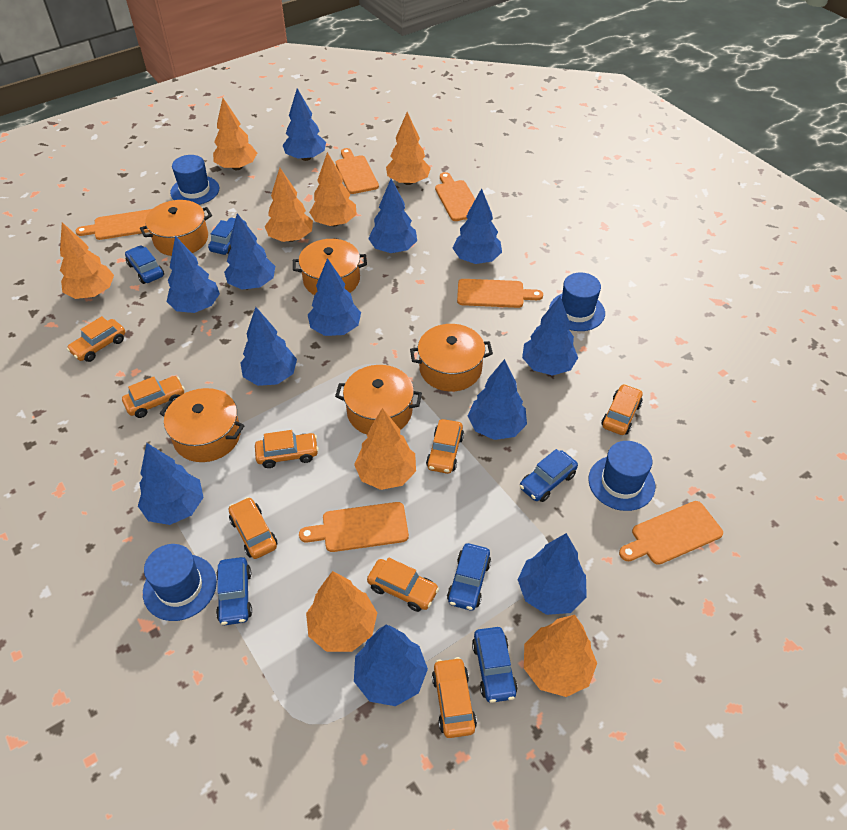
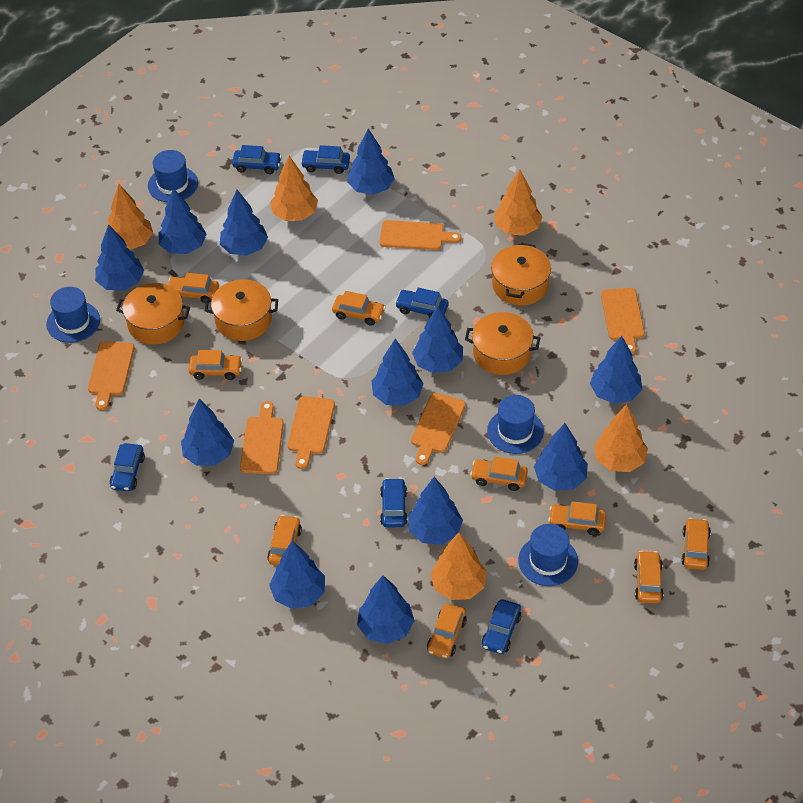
orange car: [67,316,125,362] [122,376,185,418] [229,497,277,559] [255,430,319,468] [367,557,439,612] [426,419,464,474] [432,657,477,738] [601,384,643,435] = 8 -> [168,273,219,303] [189,350,242,380] [267,515,302,565] [332,291,386,326] [427,604,467,659] [470,457,528,491] [548,501,606,535] [634,551,664,603] [681,518,711,570] = 9
orange pot: [140,200,212,256] [159,388,244,462] [293,239,367,295] [335,365,422,435] [410,324,493,392] = 5 -> [116,283,190,345] [205,279,278,341] [465,312,540,375] [491,243,551,306] = 4
orange tree: [60,222,114,299] [213,98,257,170] [265,168,313,242] [306,571,377,652] [309,152,357,226] [354,408,416,490] [386,112,431,185] [524,615,597,697] = 8 -> [106,184,153,250] [270,156,318,221] [430,532,487,600] [494,169,542,236] [594,404,648,472] = 5

